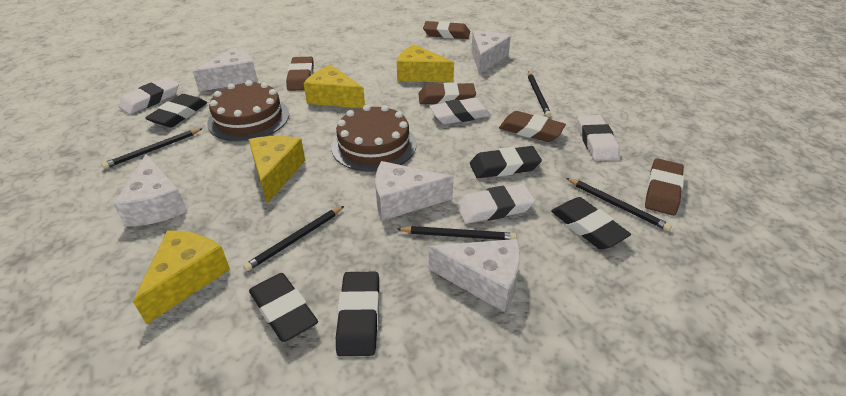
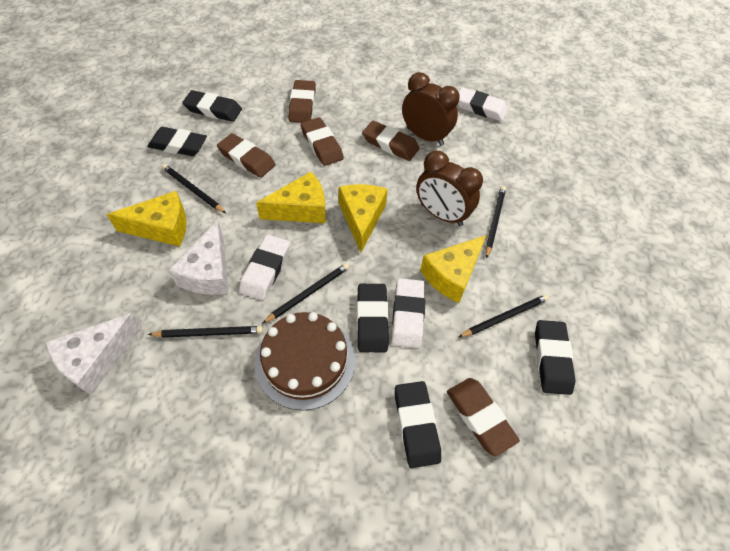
brown cake: [207,80,289,142] [331,105,417,172] = 2 -> [255,312,355,410] = 1
brown clock: none = 0 -> [402,72,460,146] [416,151,483,226] = 2
white cheese: [114,154,188,227] [193,48,258,92] [375,161,454,220] [429,239,520,312] [471,31,511,75] = 5 -> [45,313,142,395] [169,220,229,295] = 2
white eraser: [119,77,179,115] [429,98,491,124] [456,184,535,224] [577,115,620,161] = 4 -> [239,235,290,300] [392,278,425,348] [458,87,508,122] = 3

